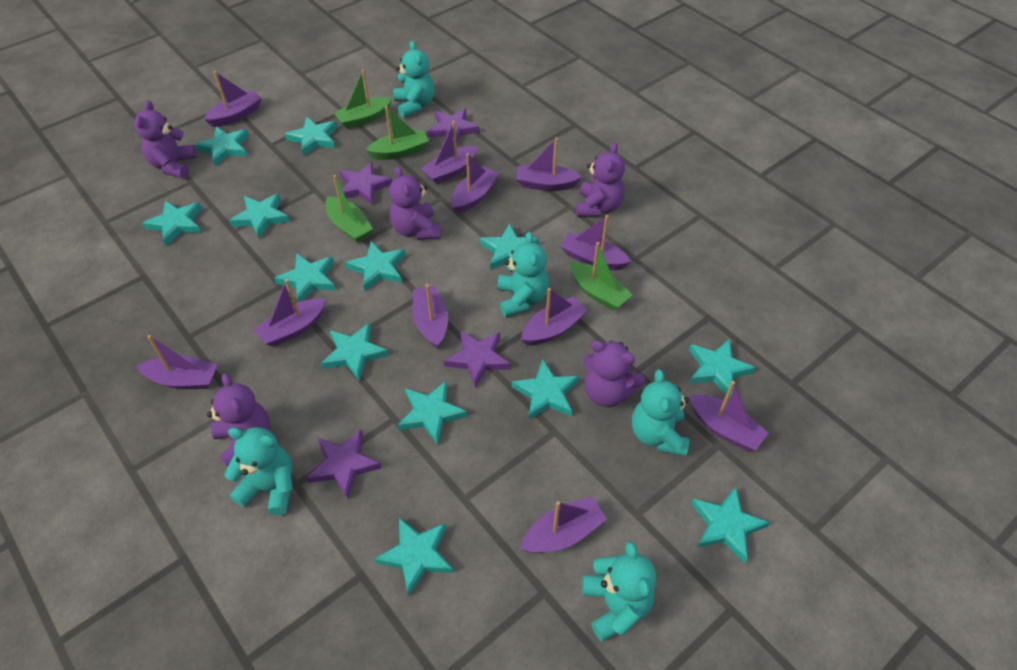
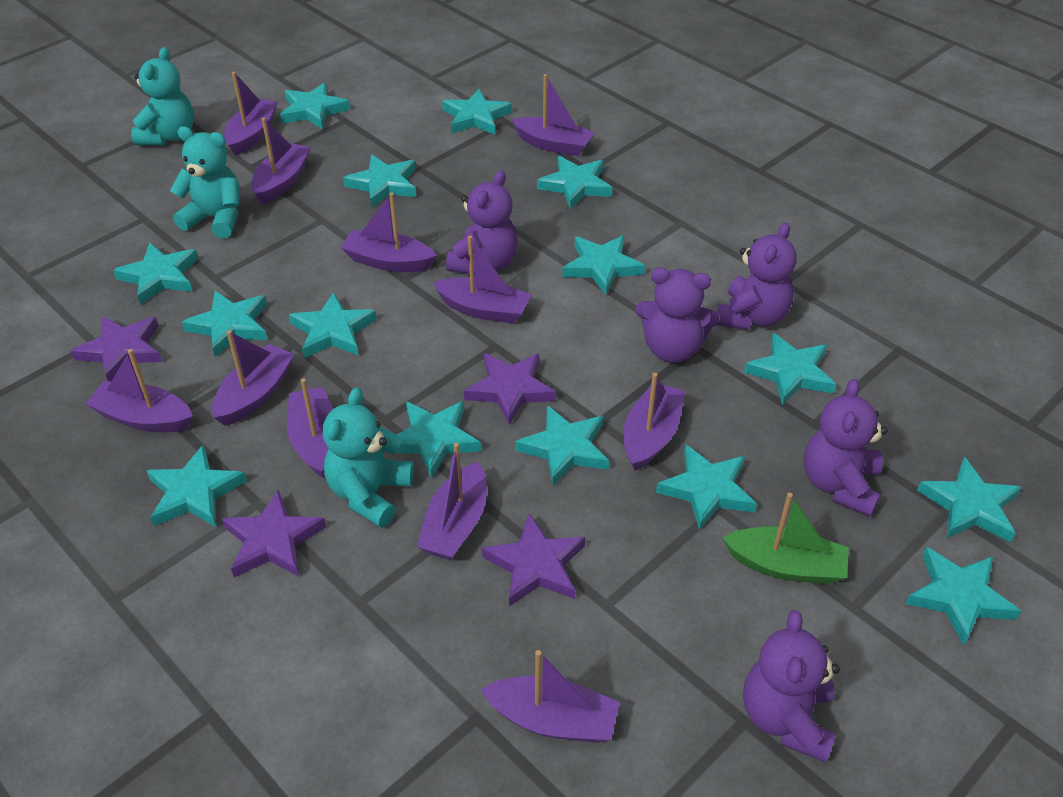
green boat: [325,175,373,243] [334,69,392,129] [366,106,429,160] [570,242,632,311] = 4 -> [723,493,849,584] = 1
turquoise star: [142,200,202,246] [195,126,249,166] [229,193,290,239] [274,253,336,302] [285,117,337,156] [321,323,389,381] [345,241,406,291] [375,518,453,596] [398,380,468,445] [480,223,539,270] [512,359,579,420] [689,339,756,398] [691,487,770,563] = 13 -> [113,242,198,305] [146,445,247,527] [182,291,268,357] [280,82,350,129] [289,292,377,358] [343,154,416,208] [396,401,481,478] [442,89,512,135] [515,405,609,486] [537,156,612,209] [562,235,645,295] [656,445,757,531] [744,333,836,406] [905,547,1021,645] [917,457,1022,542] = 15
turquoise teddy bear: [225,427,293,515] [393,41,435,118] [497,232,549,317] [582,541,656,642] [632,369,689,456] = 5 -> [131,47,194,145] [170,126,240,238] [323,387,414,528] = 3

